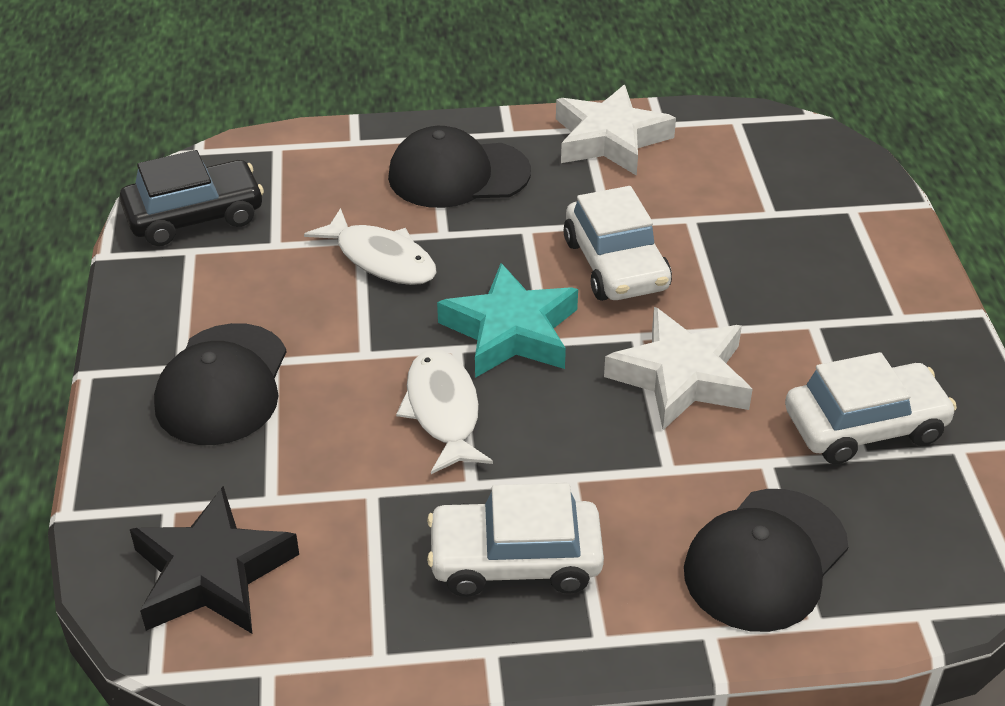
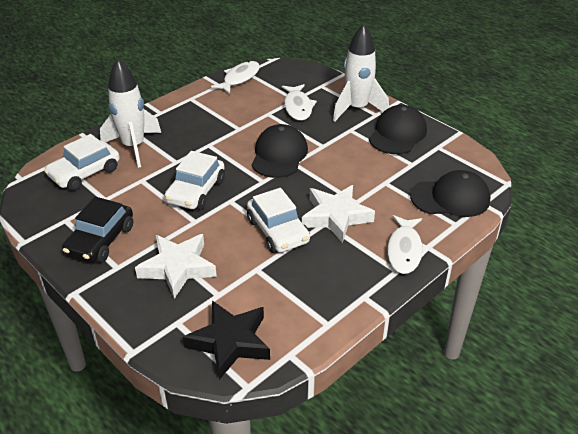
turquoise star: [437,263,578,378] = 1 -> none = 0
white fish: [304,208,437,285] [396,349,493,474] = 2 -> [211,61,260,94] [282,84,317,121] [387,215,431,274] = 3
white rocket: none = 0 -> [100,59,161,168] [333,24,389,121] = 2

